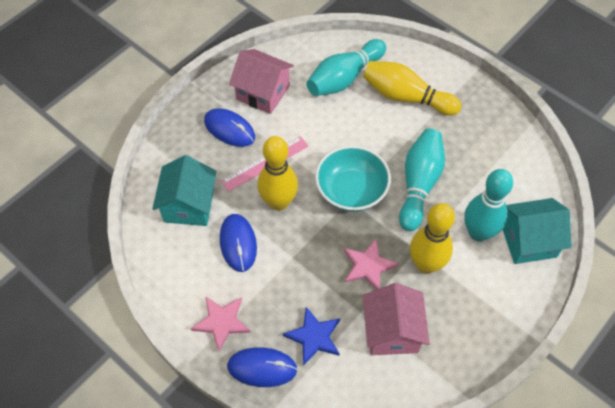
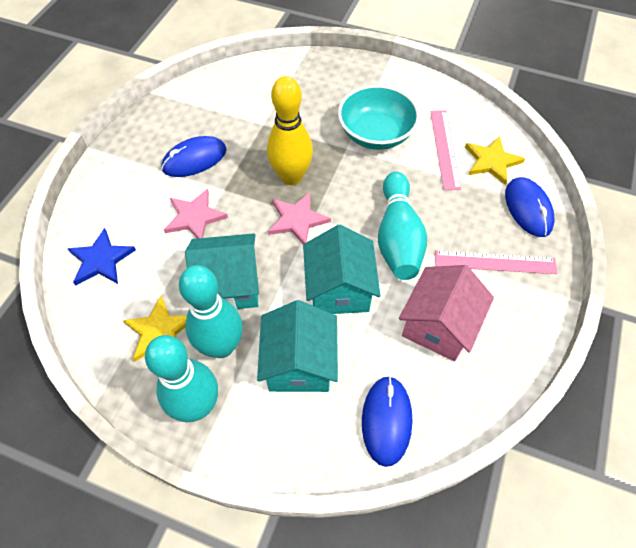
pink house: [229,49,294,114] [363,283,430,355] = 2 -> [399,265,494,361] = 1
pink ruler: [221,136,308,192] = 1 -> [430,111,461,190] [435,250,558,274] = 2
turquoise house: [152,155,216,226] [503,198,572,264] = 2 -> [185,233,259,310] [257,300,338,392] [303,225,380,314] = 3
yellow bowling pin: [258,136,298,211] [363,61,461,116] [410,203,455,274] = 3 -> [267,76,313,185] = 1
yellow star: none = 0 -> [123,296,187,361] [465,136,525,185] = 2

